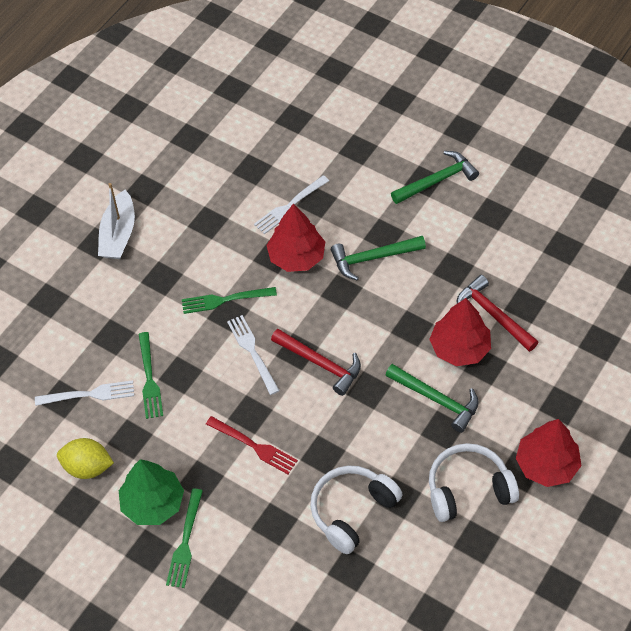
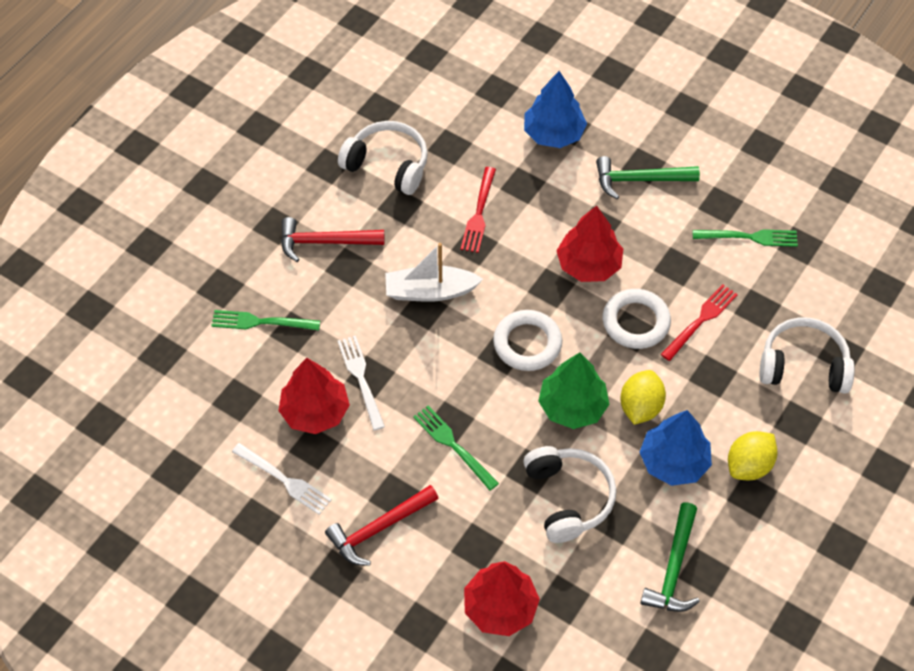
blue tree: none = 0 -> [524,71,587,148] [640,410,712,486] = 2
green hammer: [331,236,426,281] [386,364,479,433] [391,151,479,204] = 3 -> [596,156,700,199] [640,502,700,612] = 2
red fork: [206,416,298,474] = 1 -> [461,167,496,253] [661,284,738,361] = 2
white fork: [35,380,134,406] [227,315,280,395] [254,175,329,234] = 3 -> [232,443,332,515] [338,335,385,430] = 2
white headphones: [310,466,403,554] [429,443,519,522] = 2 -> [338,121,428,195] [523,446,616,543] [760,318,855,394] = 3
white ring: none = 0 -> [493,310,562,371] [603,289,671,349] = 2
yellow lemon: [57,438,114,479] = 1 -> [620,370,666,425] [728,431,777,480] = 2

